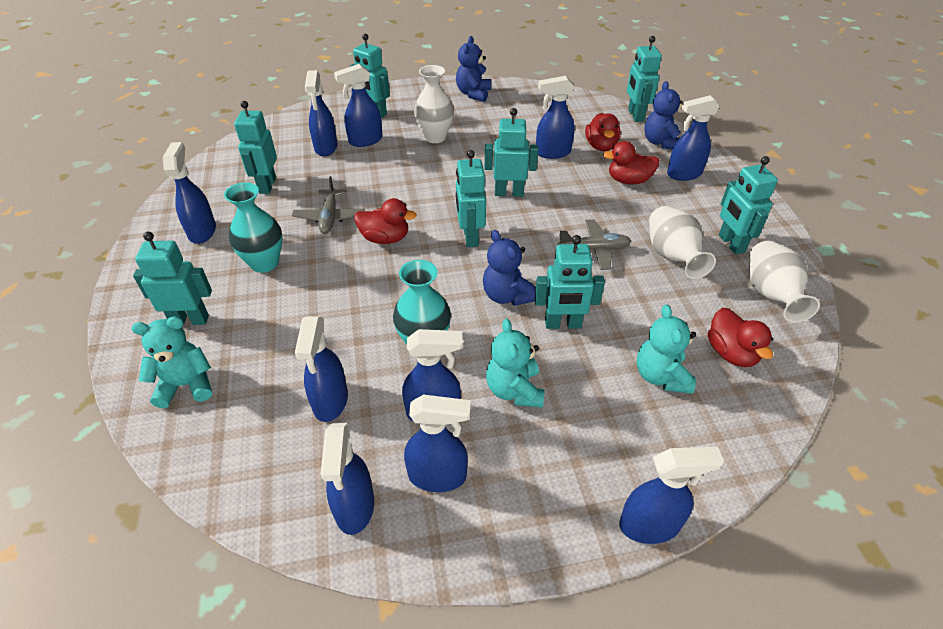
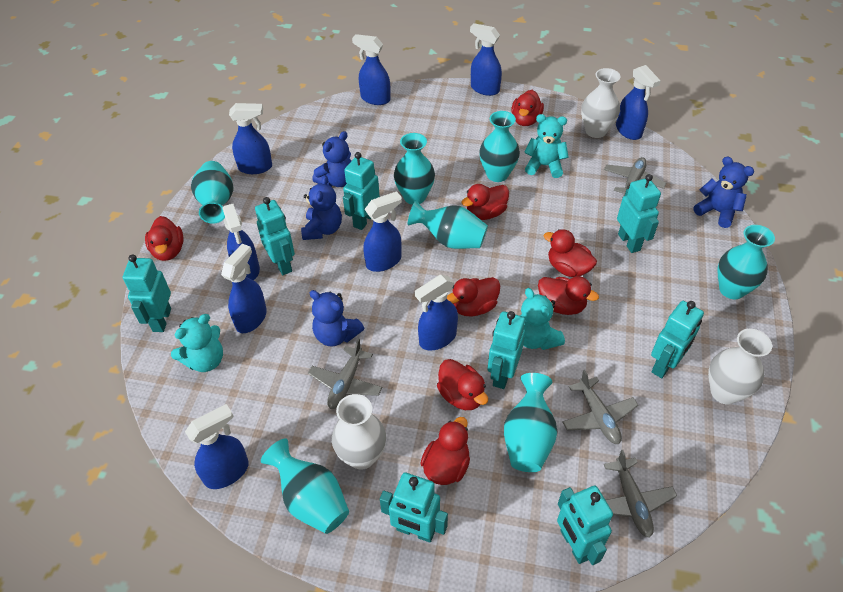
blue spray bottle: [163,142,216,244] [295,316,348,422] [305,70,337,157] [321,423,374,535] [334,64,383,147] [402,329,463,424] [404,395,471,492] [536,76,575,159] [619,447,724,544] [667,95,720,181] = 10 -> [185,404,249,489] [221,244,267,333] [223,204,260,280] [229,103,272,174] [352,34,391,105] [363,191,402,272] [415,275,458,350] [470,23,502,96] [616,65,661,140] = 9
blue teddy bear: [456,36,491,102] [483,230,536,306] [644,81,683,149] = 3 -> [301,175,342,240] [309,290,364,346] [312,131,351,187] [694,157,754,228] = 4
grey plane: [292,176,365,234] [558,219,631,270] = 2 -> [308,338,382,409] [562,370,638,444] [604,157,666,196] [604,450,677,537] = 4
red duck: [354,198,417,244] [585,113,621,151] [603,141,660,185] [708,308,773,367] = 4 -> [145,216,184,261] [420,417,470,485] [437,359,488,410] [447,277,500,317] [461,184,509,220] [511,90,544,126] [538,276,599,315] [544,229,597,277] = 8
turquoise vase: [224,182,283,273] [393,260,451,344] = 2 -> [191,161,233,224] [261,438,349,534] [394,133,435,205] [408,200,488,249] [479,111,520,182] [504,373,558,472] [718,225,775,299] = 7

